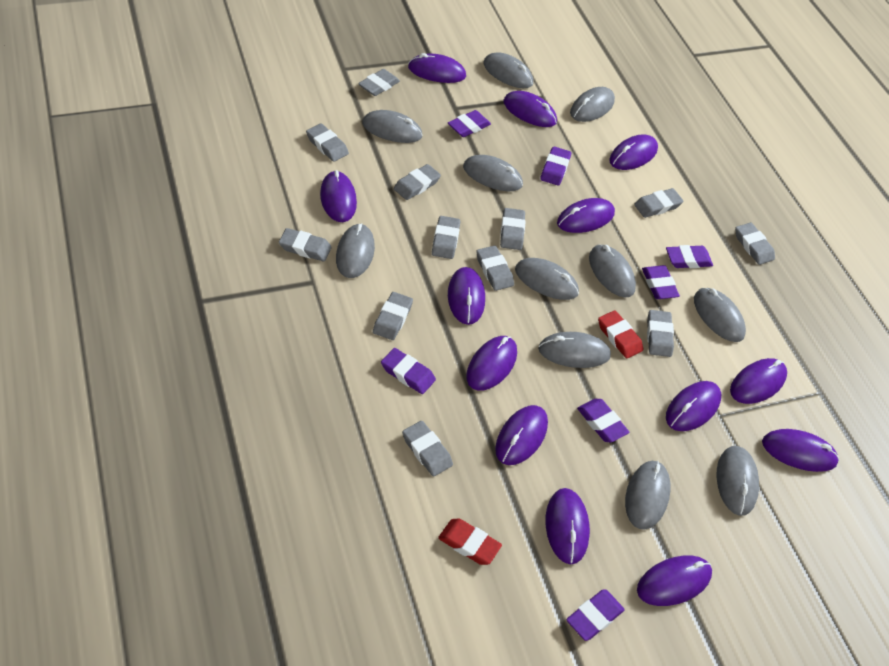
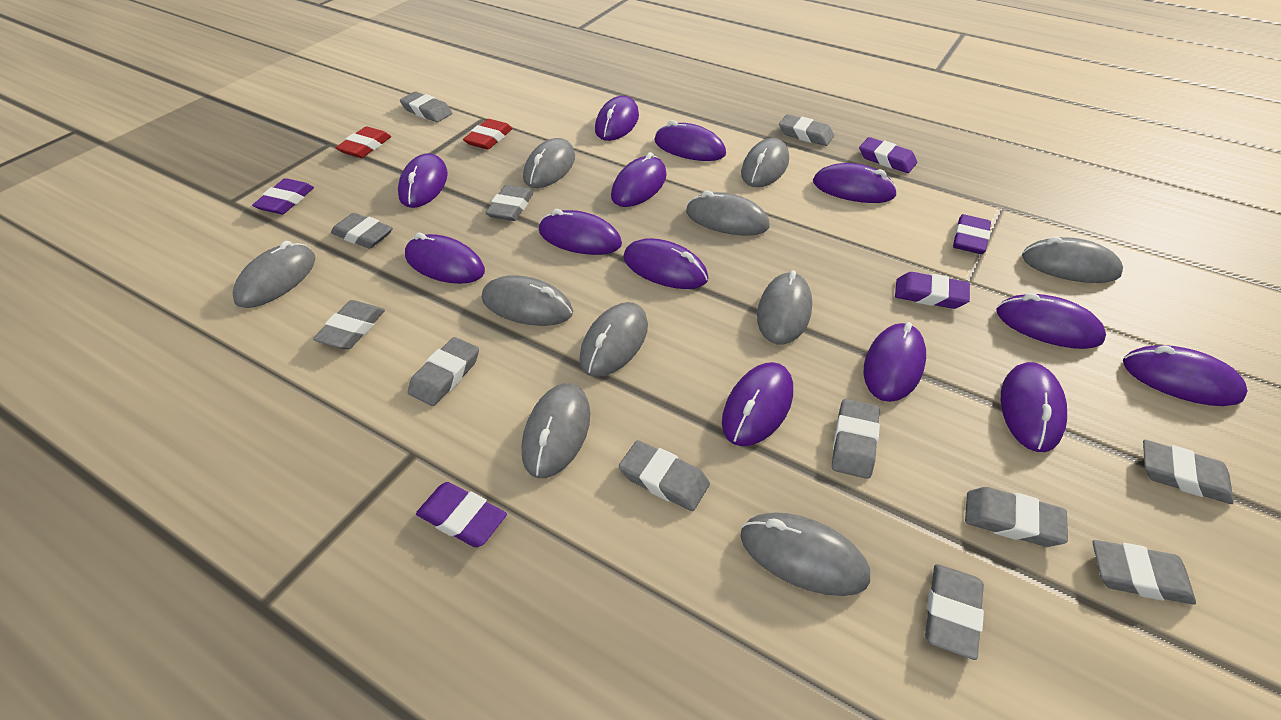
grey mouse: [336,223,375,278] [362,110,423,143] [463,155,523,191] [483,52,533,88] [515,258,579,300] [538,332,611,368] [570,87,615,122] [589,245,636,297] [625,460,671,530] [694,288,746,342] [717,446,759,516] = 11 -> [233,241,316,308] [482,275,573,326] [522,383,590,478] [523,138,575,188] [579,302,648,377] [686,191,770,236] [741,138,789,187] [741,512,870,596] [757,270,812,345] [1022,237,1123,283] = 10
purple eraser: [381,348,436,394] [448,110,491,137] [540,147,571,186] [566,589,625,641] [577,399,629,442] [642,265,680,299] [666,245,713,268] = 7 -> [252,178,314,214] [416,482,507,547] [859,137,917,173] [895,272,970,309] [953,214,991,254] = 5

